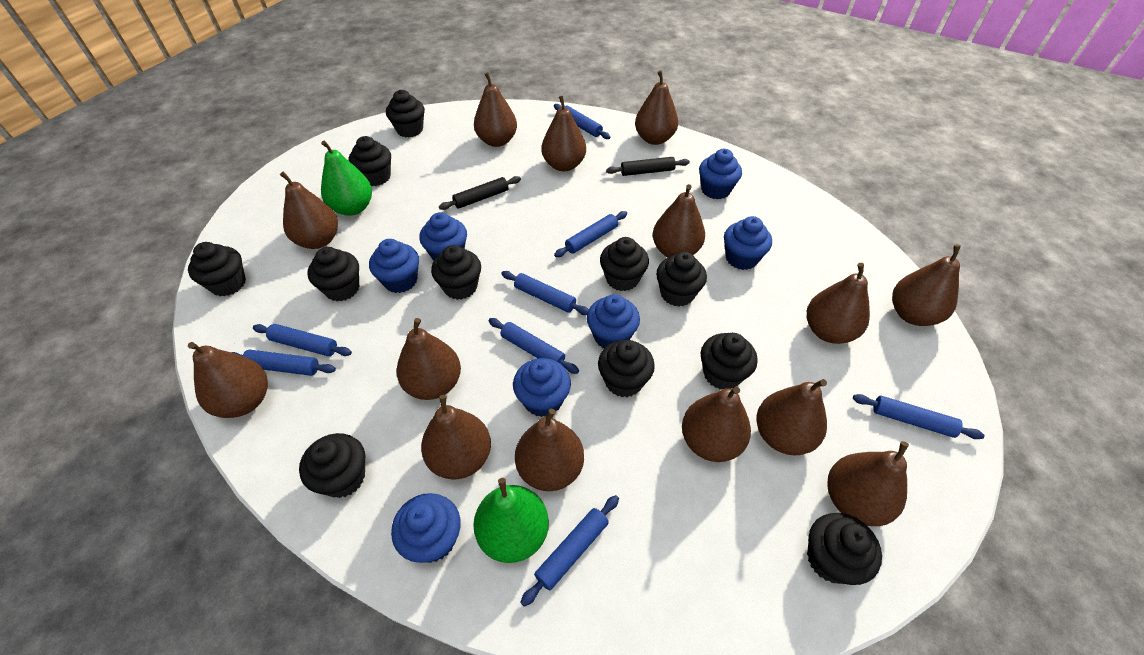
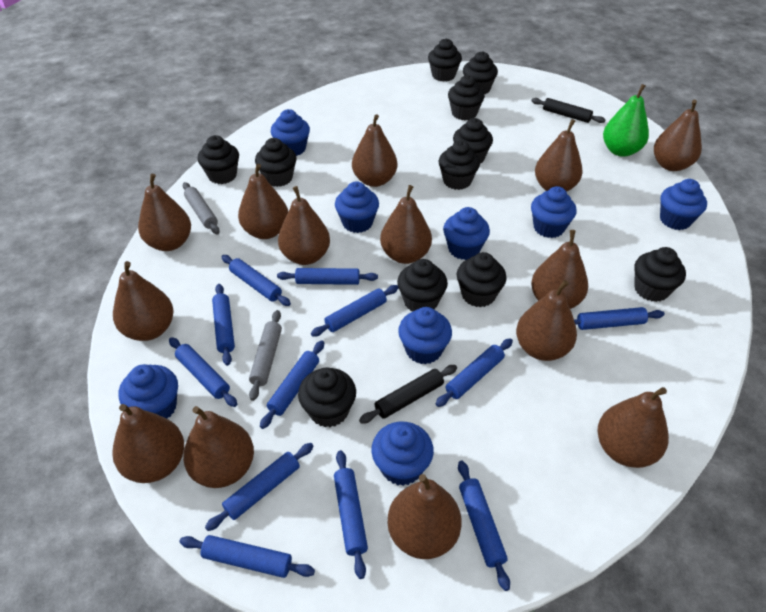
blue cupcake: [369,239,419,293] [391,493,461,563] [419,212,467,260] [513,358,571,417] [587,294,640,348] [699,149,742,199] [724,216,772,270] = 7 -> [119,364,178,419] [271,109,310,156] [335,181,379,233] [371,422,434,486] [398,307,452,364] [443,207,490,260] [531,186,576,238] [660,179,707,230] = 8
blue rolling pin: [231,350,336,376] [253,324,352,356] [489,318,579,374] [501,271,589,315] [520,495,619,607] [554,104,610,139] [554,211,627,257] [853,394,985,439] = 8 -> [169,337,237,407] [179,535,315,578] [205,443,314,531] [212,284,235,366] [221,255,291,306] [260,340,324,429] [277,268,378,285] [311,285,398,337] [334,450,368,579] [436,338,513,407] [458,461,510,591] [574,307,664,330] = 12
green pear: [321,140,372,216] [473,478,549,563] = 2 -> [603,84,649,157] = 1
grey rolling pin: none = 0 -> [183,182,220,234] [249,310,282,401] = 2

